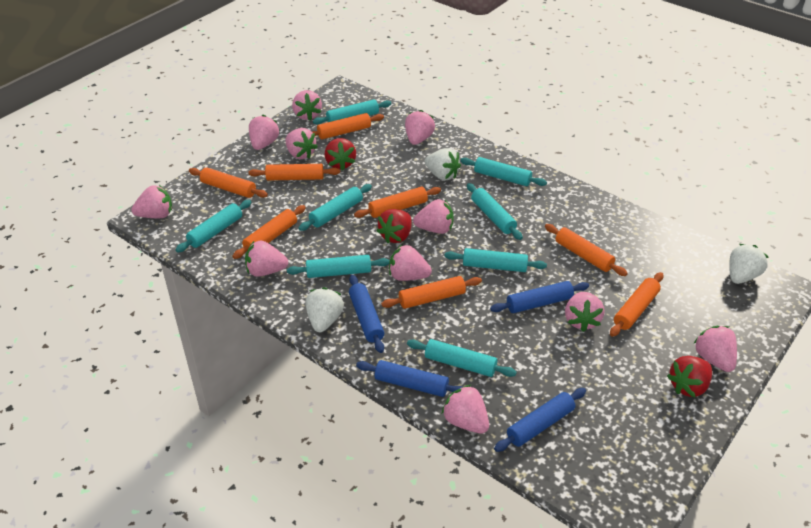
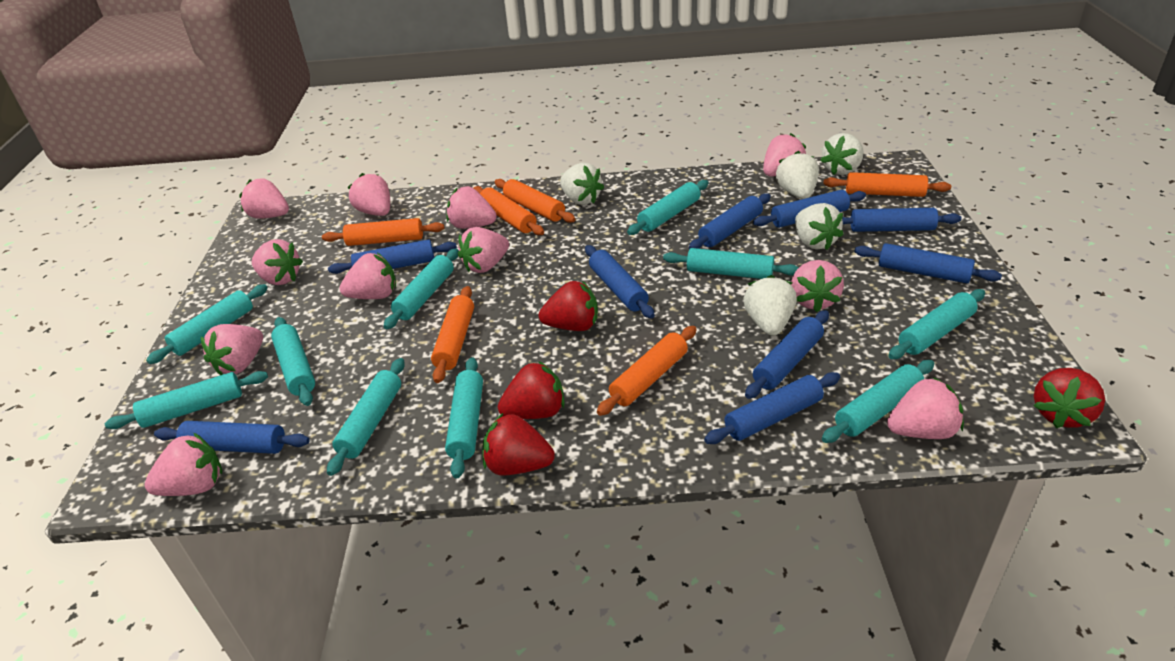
blue rolling pin: [349,275,384,353] [356,360,463,397] [490,281,589,313] [494,388,586,452] = 4 -> [154,421,309,454] [328,239,457,274] [585,245,655,318] [689,193,771,249] [704,372,840,444] [745,310,829,399] [753,190,866,228] [842,208,962,232] [854,243,1002,283] = 9
orange rolling pin: [189,167,268,198] [233,205,306,259] [249,164,340,181] [312,113,384,139] [354,187,441,218] [381,276,482,309] [545,224,628,276] [610,272,663,337] = 8 -> [322,218,444,246] [431,286,474,383] [474,186,544,235] [495,179,576,223] [597,326,697,416] [823,172,951,197] = 6
red strawberry: [325,138,356,171] [377,209,412,243] [667,356,712,397] = 3 -> [482,413,555,476] [498,361,565,419] [539,281,598,331] [1034,368,1105,428] = 4
turquoise rolling pin: [175,200,252,253] [287,255,390,278] [298,184,372,231] [313,100,392,125] [407,339,517,377] [444,248,547,272] [460,157,547,186] [467,183,523,240] = 8 -> [105,371,268,429] [146,284,268,364] [271,317,315,406] [327,358,405,476] [383,248,459,329] [445,357,483,478] [627,180,709,235] [663,248,799,279] [822,360,935,443] [888,289,985,359] = 10
white strawberry: [306,287,344,332] [425,148,461,180] [729,244,768,284] = 3 -> [560,163,604,205] [743,275,797,336] [776,151,819,199] [795,203,844,250] [820,133,864,175] = 5

